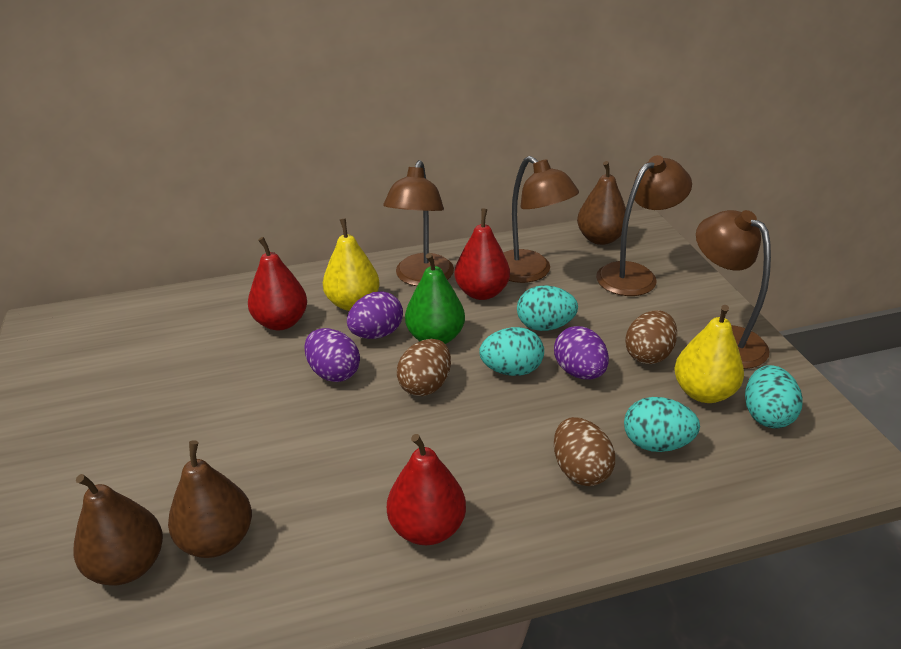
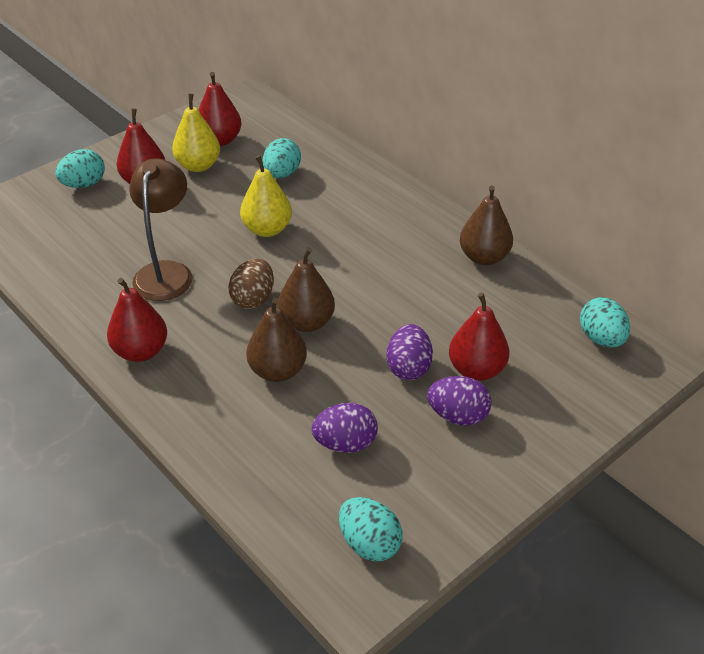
brown egg: [397,339,451,396] [554,417,615,486] [625,310,677,364] = 3 -> [228,259,274,309] = 1
brown lamp: [383,160,454,286] [504,156,579,283] [596,155,692,296] [696,210,771,369] = 4 -> [129,158,193,301] = 1
green pear: [405,253,465,344] = 1 -> none = 0
red pear: [248,237,307,330] [387,434,466,545] [454,208,510,300] = 3 -> [107,278,167,362] [117,108,165,184] [199,72,241,146] [449,293,509,381] = 4

